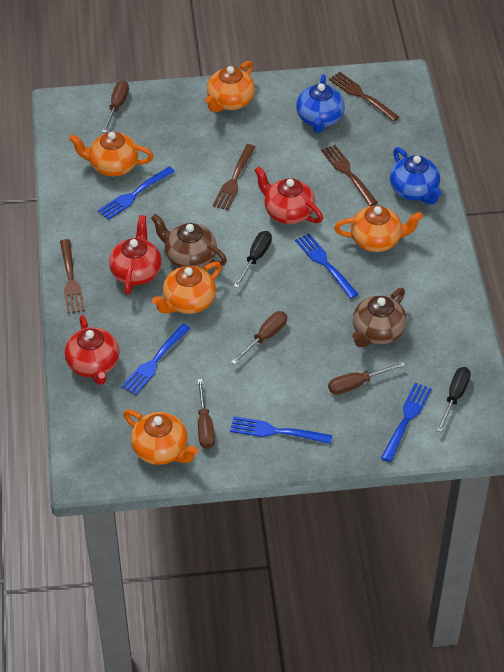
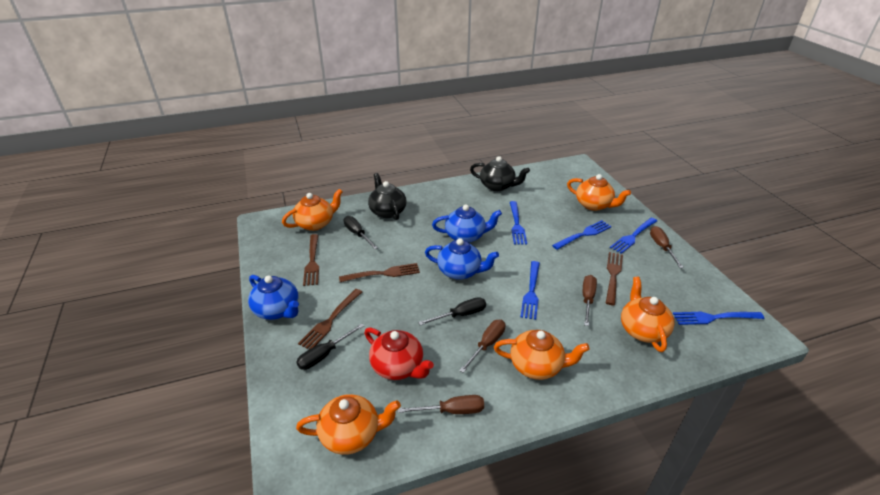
black screwdriver: [233,231,272,288] [437,367,471,432] = 2 -> [296,323,364,370] [344,216,378,249] [418,297,486,325] = 3
black teapot: none = 0 -> [368,173,406,220] [470,156,530,191] = 2
blue teapot: [296,74,345,133] [390,147,442,205] = 2 -> [248,275,299,320] [425,238,499,280] [432,205,502,243] = 3
brown teapot: [151,214,227,268] [352,288,407,347] = 2 -> none = 0
red teapot: [65,315,119,385] [109,215,162,295] [254,166,323,224] = 3 -> [364,327,434,380] = 1

